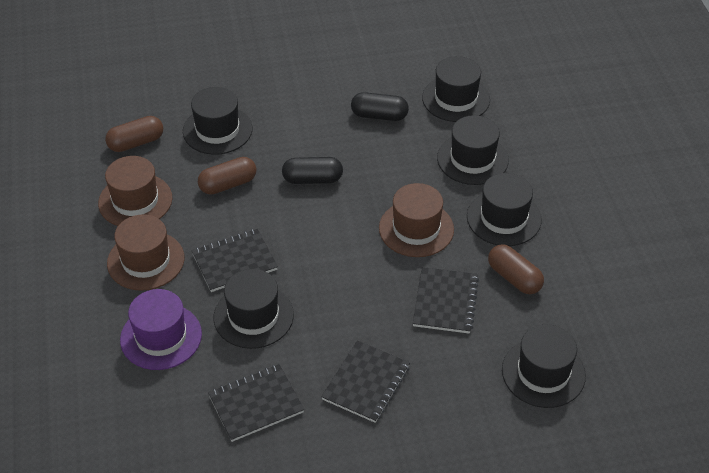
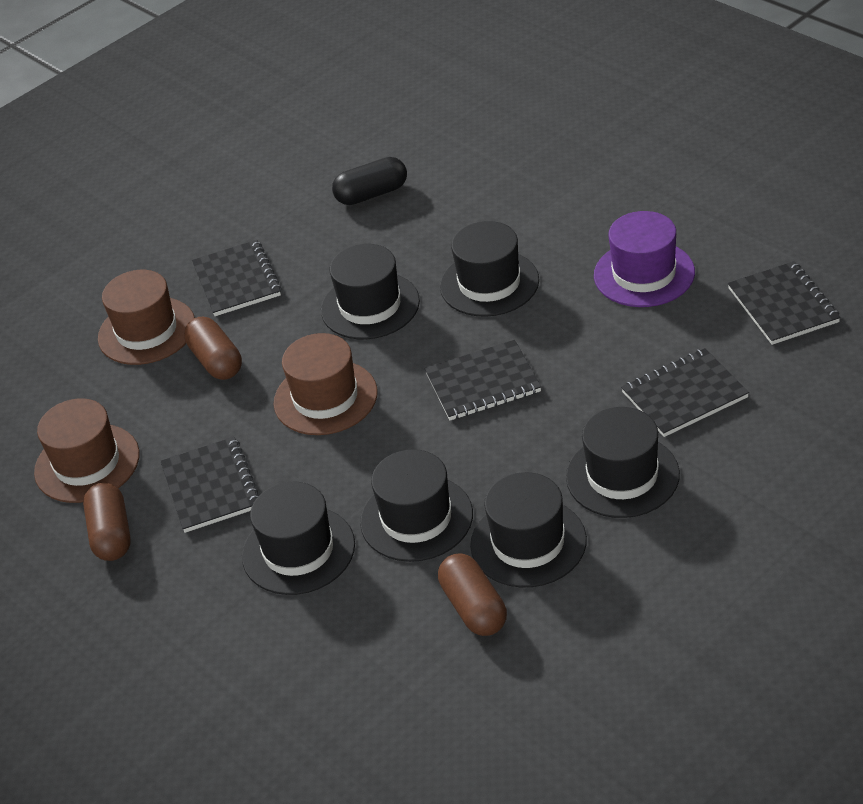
black capsule: [282,157,343,184] [351,92,409,121] = 2 -> [332,157,407,205] = 1
black notebook: [192,229,278,292] [208,364,304,442] [321,341,410,423] [413,267,479,334] = 4 -> [161,437,258,533] [192,240,281,316] [425,340,541,421] [621,348,749,437] [728,261,841,345] = 5

